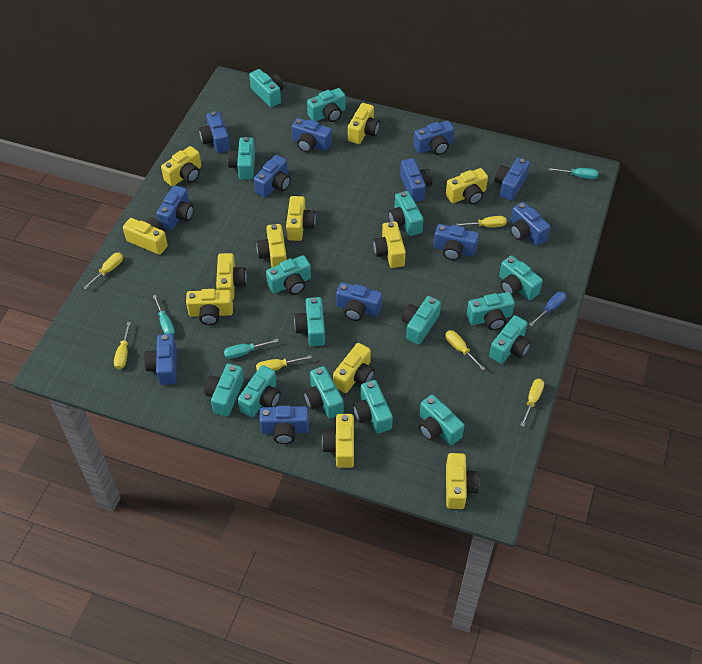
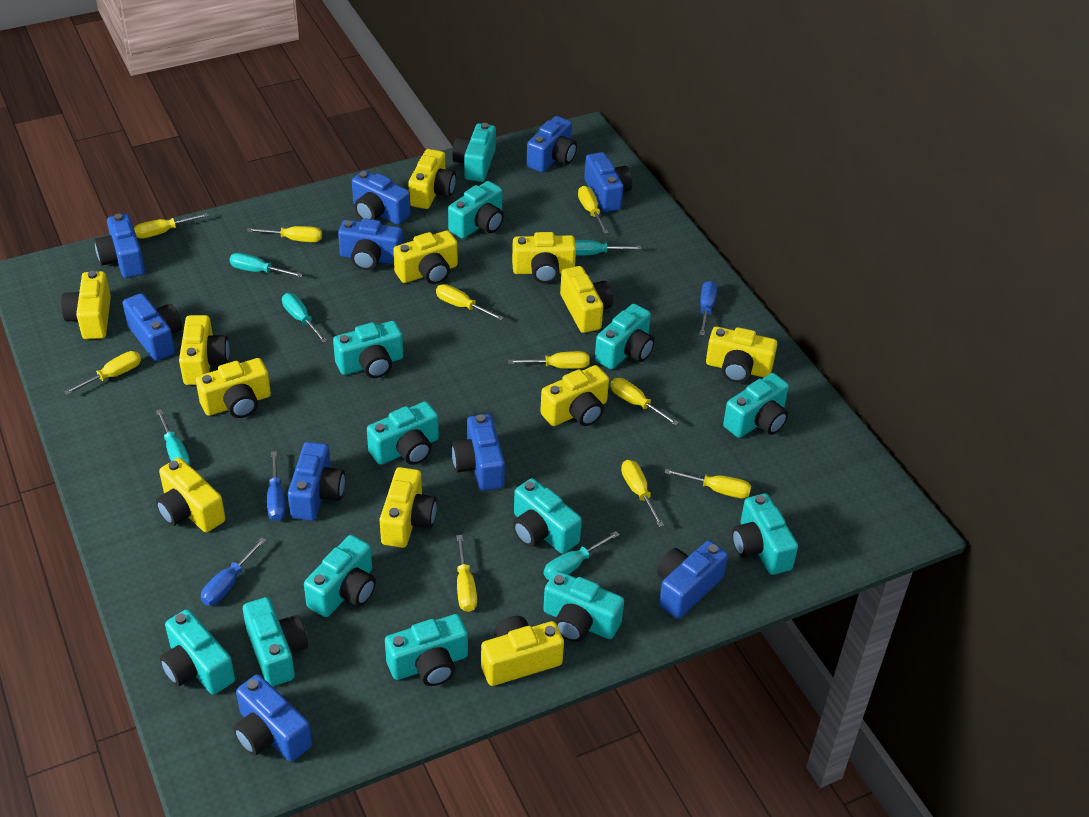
blue camera: [144,334,177,385] [156,185,194,230] [199,111,230,153] [254,155,291,198] [259,406,309,444] [292,118,332,152] [336,282,382,321] [400,158,433,202] [414,121,454,155] [434,224,479,260] [495,158,530,201] [510,202,550,246] = 12 -> [94,213,145,278] [122,293,182,361] [233,674,312,762] [288,442,345,521] [338,218,403,270] [352,170,411,225] [452,414,505,491] [526,116,577,172] [584,152,632,212] [657,541,728,619] = 10
blue screwdriver: [529,291,566,326] = 1 -> [201,537,266,606] [267,451,286,521] [699,281,717,335] = 3
turquoise camera: [204,364,244,416] [227,137,255,180] [238,365,281,417] [249,69,283,108] [266,255,311,295] [294,297,325,347] [304,366,344,419] [307,88,346,122] [353,380,393,433] [388,191,424,236] [402,296,441,345] [419,395,464,445] [467,292,515,330] [489,315,531,364] [499,256,543,300] = 15 -> [160,609,235,695] [243,597,308,687] [304,535,376,617] [333,321,403,378] [367,401,439,465] [385,614,468,686] [448,181,504,239] [452,123,496,182] [513,478,582,554] [543,571,624,642] [595,304,655,369] [723,373,789,438] [732,493,798,575] = 13
turquoise screwdriver: [153,294,175,335] [224,339,279,359] [549,168,598,179] = 3 -> [156,409,190,466] [230,253,303,277] [282,293,327,343] [544,531,620,580] [575,240,641,256] = 5
yellow screwdriver: [83,253,123,289] [114,322,131,369] [256,355,312,371] [445,330,485,370] [456,216,507,227] [520,379,544,427] = 6 -> [64,351,141,395] [134,213,208,239] [247,226,322,242] [436,284,504,320] [456,535,477,612] [508,351,590,369] [578,186,609,234] [611,378,679,425] [621,460,664,527] [664,469,751,498] = 10

